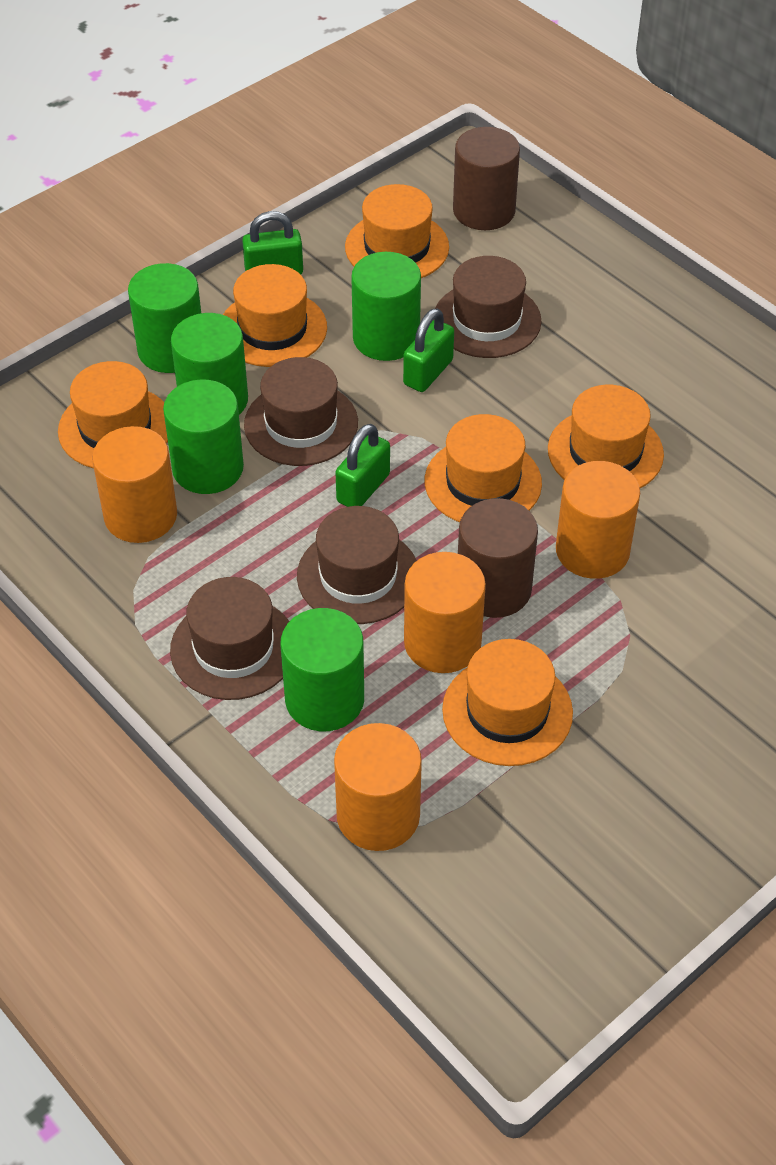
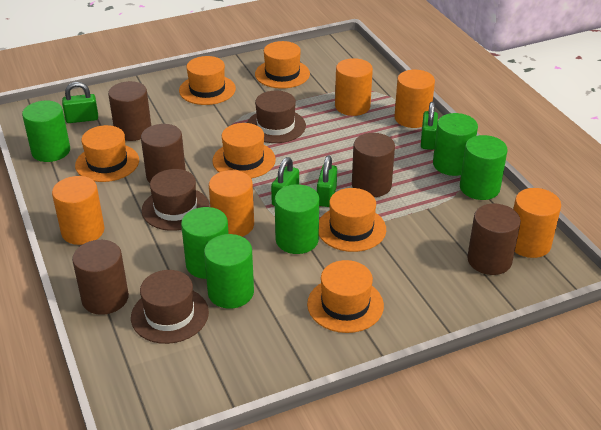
brown cylinder: [453,127,520,230] [458,498,538,618] = 2 -> [72,240,129,315] [108,81,151,141] [141,124,186,183] [352,133,395,197] [467,203,521,275] = 5
brown hat: [170,577,290,700] [244,357,358,466] [297,506,417,624] [435,256,542,358] = 4 -> [131,270,209,344] [142,169,210,231] [247,91,306,143] = 3
green cylinder: [128,263,201,373] [163,379,244,494] [171,313,248,415] [280,608,364,731] [351,252,421,361] = 5 -> [22,101,70,162] [181,207,229,279] [204,234,254,308] [275,184,319,254] [433,113,478,176] [460,135,508,200] = 6
green padlock: [242,211,303,275] [335,424,390,507] [403,308,454,392] = 3 -> [62,82,98,123] [271,157,299,206] [317,156,337,207] [421,102,438,150] = 4
orange cylinder: [92,426,177,543] [334,723,422,851] [404,552,486,673] [556,461,640,579] = 4 -> [52,176,104,245] [209,170,254,237] [335,58,373,116] [394,70,435,128] [513,188,561,258] = 5

